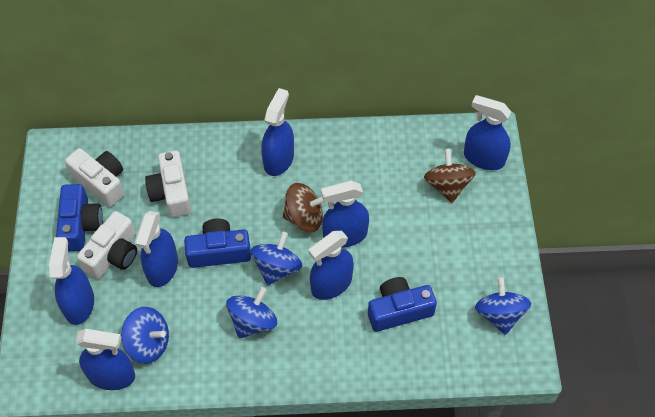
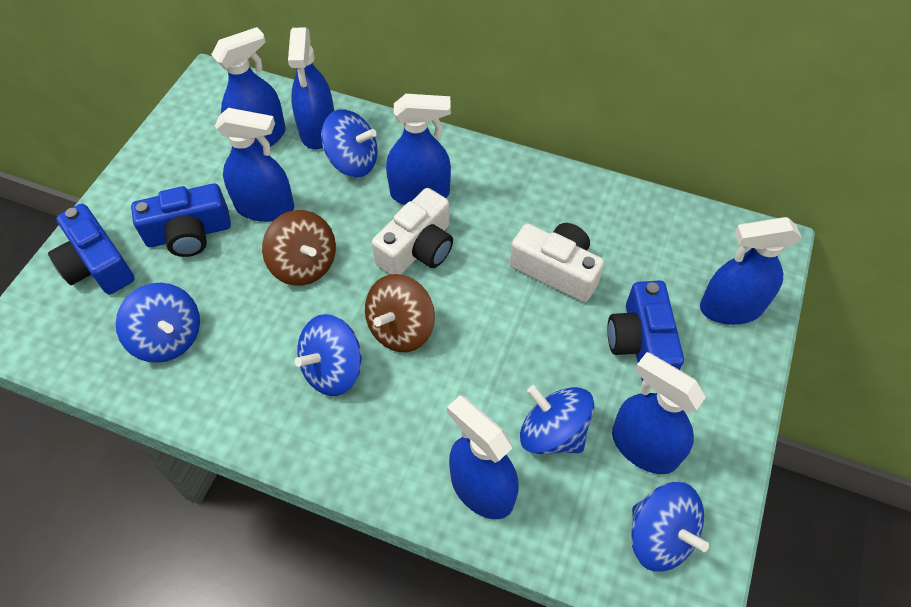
blue spinning top: [121,307,169,364] [226,287,277,339] [251,232,302,286] [475,277,531,335] = 4 -> [116,283,200,363] [295,314,362,396] [321,109,378,177] [520,385,595,454] [631,482,709,572] = 5
white camera: [65,148,124,207] [77,211,137,279] [145,150,191,217] = 3 -> [372,188,453,274] [510,223,604,302] = 2

